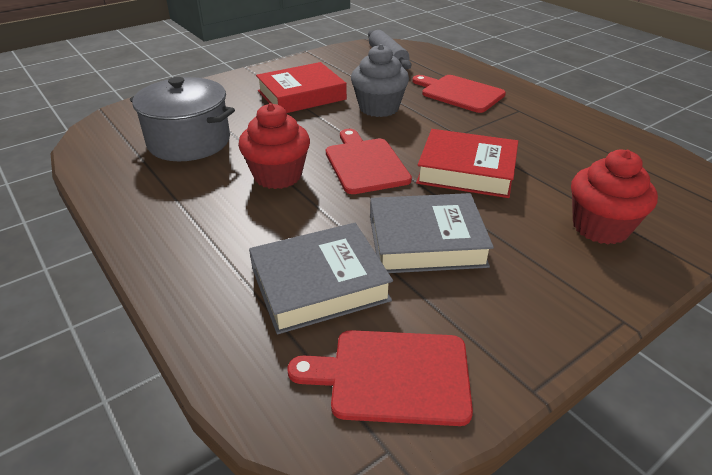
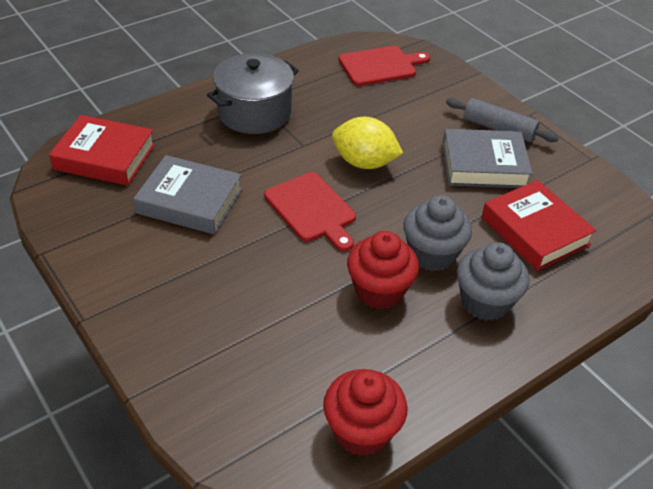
grey cupcake: [351,44,409,117] = 1 -> [403,195,472,271] [457,242,529,321] = 2
red cutting board: [287,330,473,426] [326,129,412,194] [412,75,506,113] = 3 -> [264,172,356,251] [339,46,430,86] = 2
yellow lemon: none = 0 -> [332,117,403,169] = 1

